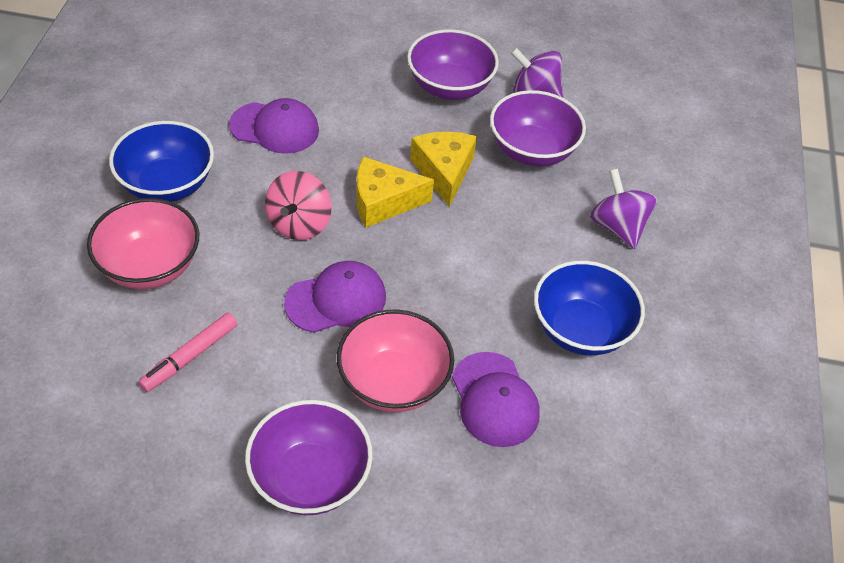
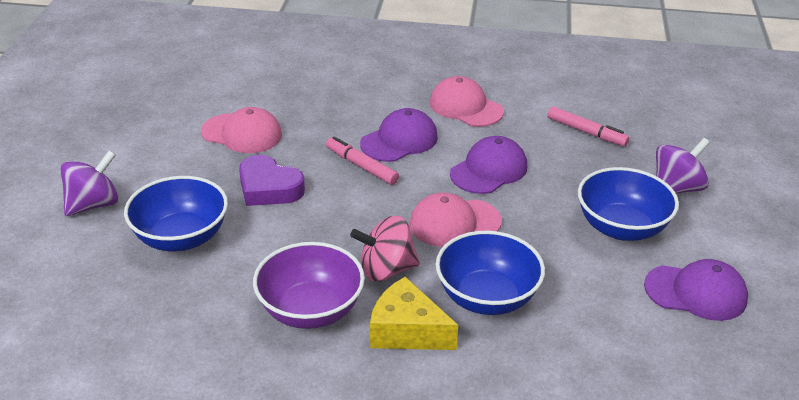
blue bowl: [109,121,214,202] [534,261,645,356] = 2 -> [124,176,228,251] [436,231,545,315] [578,167,679,241] = 3
pink bowl: [87,198,199,289] [337,309,454,412] = 2 -> none = 0
pink cap: none = 0 -> [201,107,282,153] [409,193,502,247] [430,76,504,127] = 3
pink marker: [139,313,237,392] = 1 -> [326,136,399,185] [547,106,629,146] = 2
purple bowl: [245,400,373,515] [407,29,499,100] [490,90,586,166] = 3 -> [253,242,365,329] = 1
purple heart: none = 0 -> [239,155,305,206] = 1
yellow cheese: [356,157,434,228] [410,132,477,207] = 2 -> [370,277,458,350] = 1

